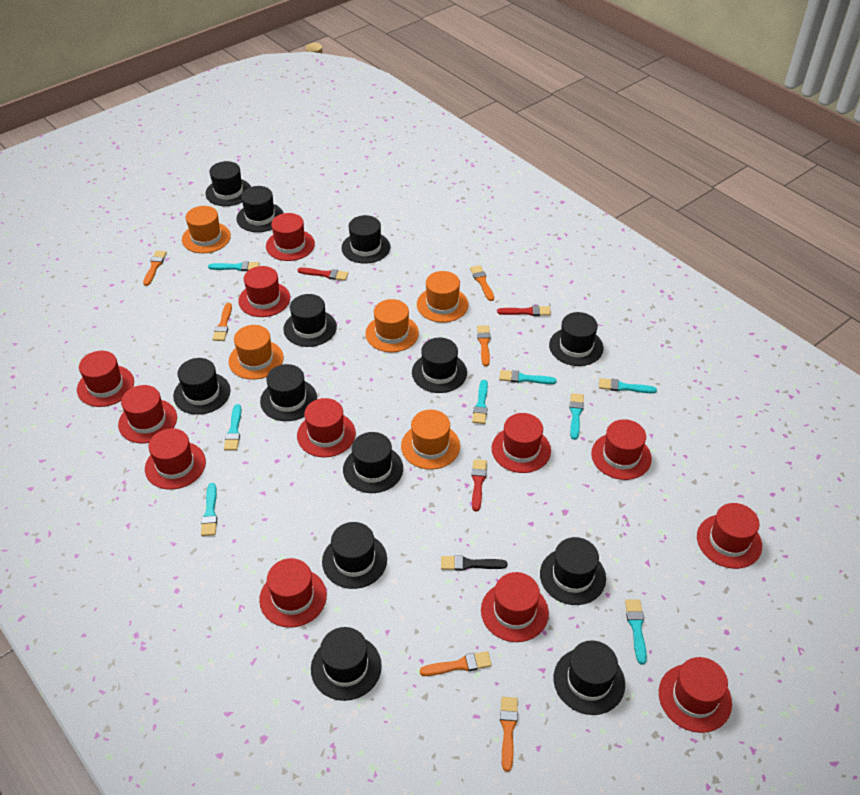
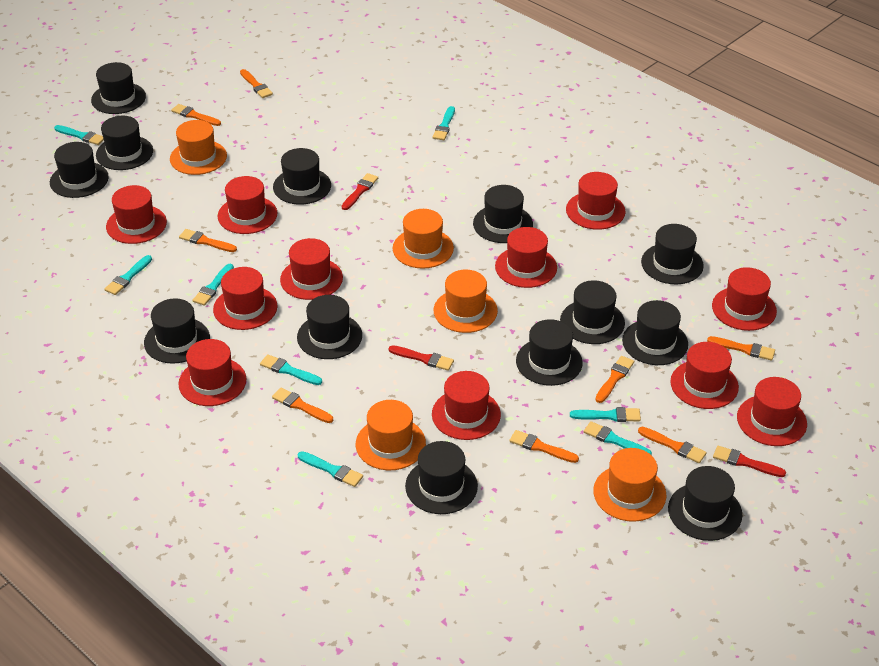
black brush: [441,555,508,571] = 1 -> none = 0
orange brush: [143,250,167,286] [213,303,232,341] [420,651,492,676] [470,265,494,301] [477,325,491,366] [500,697,518,772] = 6 -> [171,104,221,126] [179,229,237,252] [240,69,273,98] [272,388,333,423] [509,430,579,463] [595,356,634,403] [638,427,706,463] [707,336,775,361] = 8
red hat: [77,351,134,407] [118,385,177,443] [145,428,206,489] [238,266,290,317] [259,558,327,628] [266,213,315,261] [297,398,356,457] [481,572,549,642] [492,413,551,473] [591,419,652,480] [659,657,732,733] [697,503,762,569] = 12 -> [106,185,167,244] [178,339,246,406] [213,267,277,330] [218,176,277,234] [280,238,343,300] [432,371,501,440] [495,227,557,288] [566,172,626,230] [670,342,739,409] [712,267,777,331] [737,377,807,446] = 11

